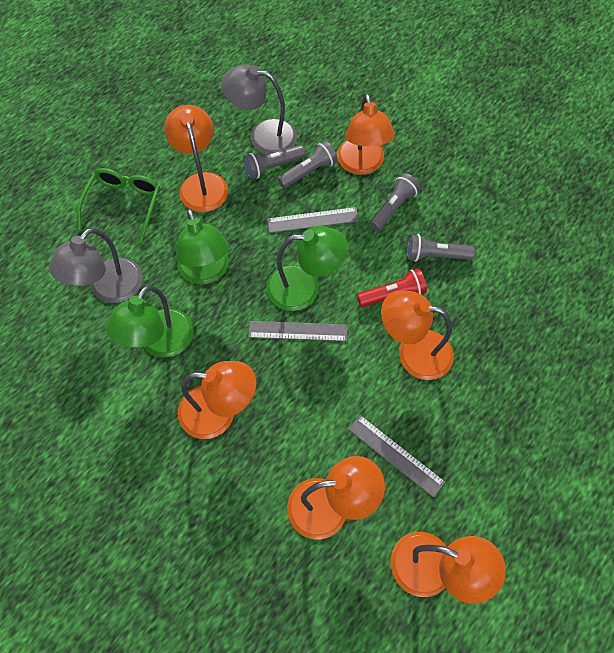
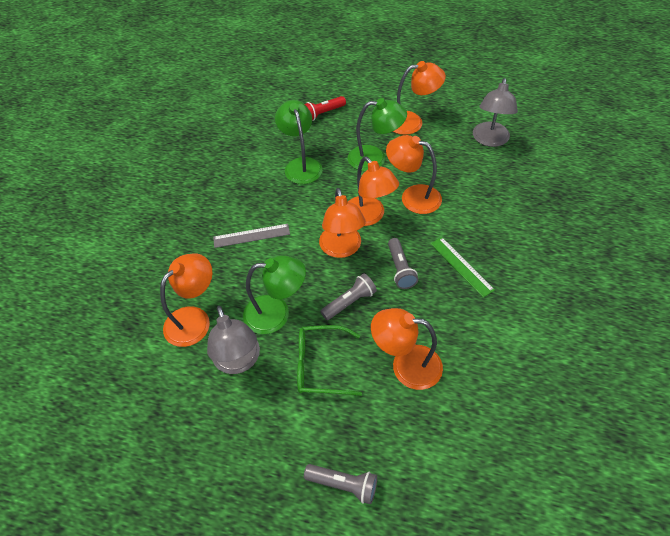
green ruler: none = 0 -> [431,237,495,298] = 1
grey flashlight: [243,145,306,180] [278,141,338,188] [369,173,420,231] [407,234,475,262] = 4 -> [304,464,377,504] [320,273,377,320] [388,238,418,289] = 3
grey ruler: [248,321,347,342] [267,207,359,233] [348,415,445,497] = 3 -> [213,224,290,248] = 1

